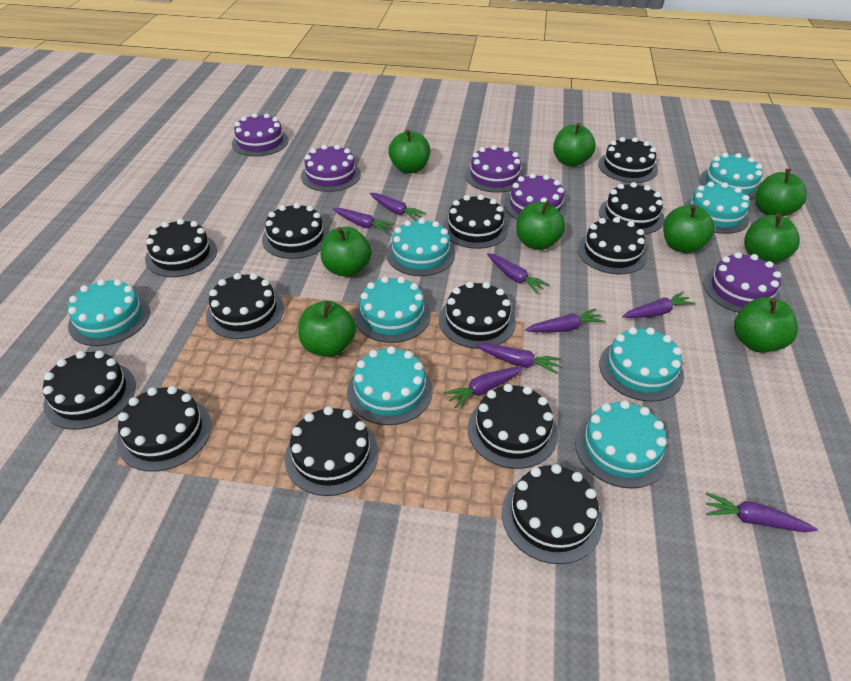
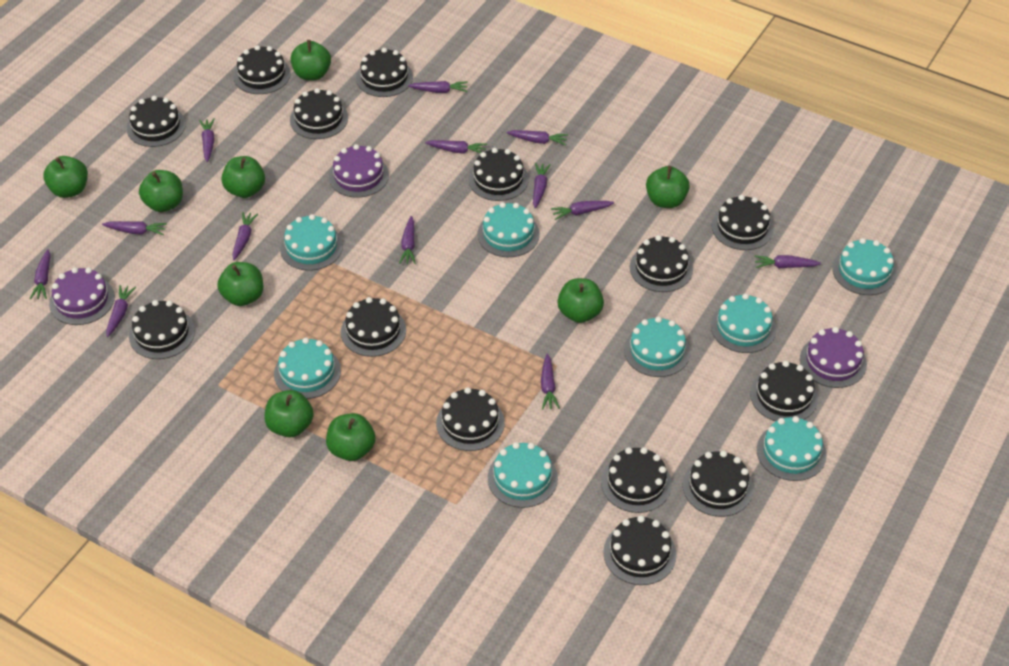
black cake: [43,351,136,430] [117,386,212,472] [145,219,217,277] [206,273,284,339] [262,203,329,259] [285,406,378,496] [439,281,516,349] [443,194,508,249] [468,384,558,469] [502,464,603,564] [578,217,648,274] [598,137,658,183] [599,182,665,234] = 13 -> [126,96,186,147] [129,300,195,359] [233,45,291,94] [290,88,348,139] [341,297,406,357] [356,48,413,97] [436,387,505,451] [468,148,529,201] [601,447,672,513] [603,516,677,585] [630,235,693,292] [683,450,754,517] [711,195,774,250] [750,361,818,421] = 14
purple cake: [232,113,289,156] [301,145,361,192] [465,145,525,193] [504,173,567,219] [703,252,781,313] = 5 -> [49,267,115,325] [329,144,389,198] [800,327,867,388] = 3
purple carrot: [333,208,395,233] [370,193,426,221] [444,367,524,409] [476,344,561,374] [487,253,549,294] [525,308,605,332] [622,292,695,318] [706,493,818,532] = 8 -> [30,249,50,300] [102,221,167,235] [106,285,136,337] [199,118,215,162] [232,212,258,260] [399,216,416,264] [408,81,468,93] [425,140,487,154] [507,130,568,145] [533,163,551,209] [541,354,560,410] [551,201,614,220] [754,255,821,268] = 13

